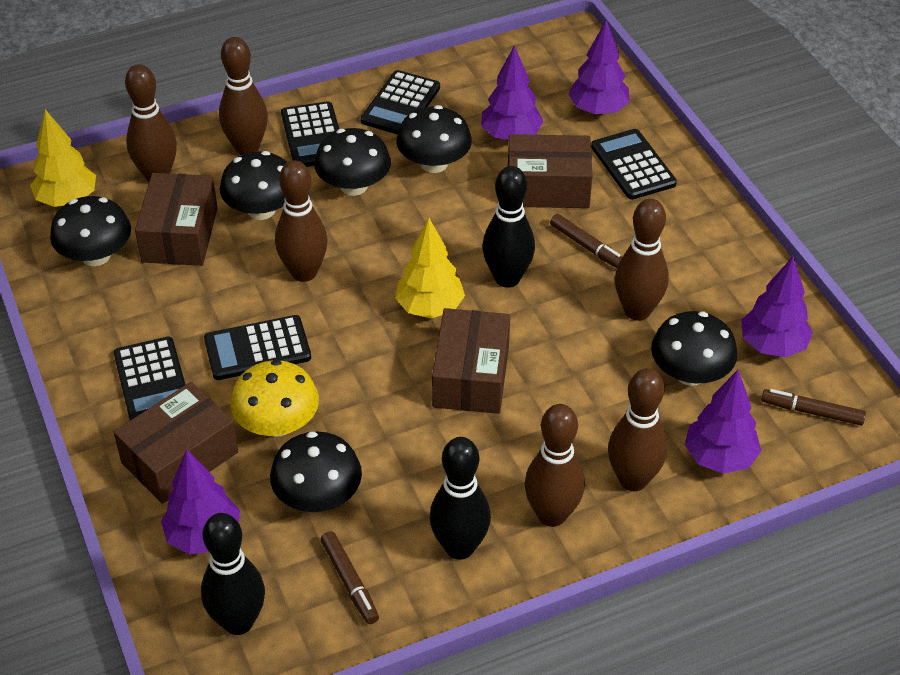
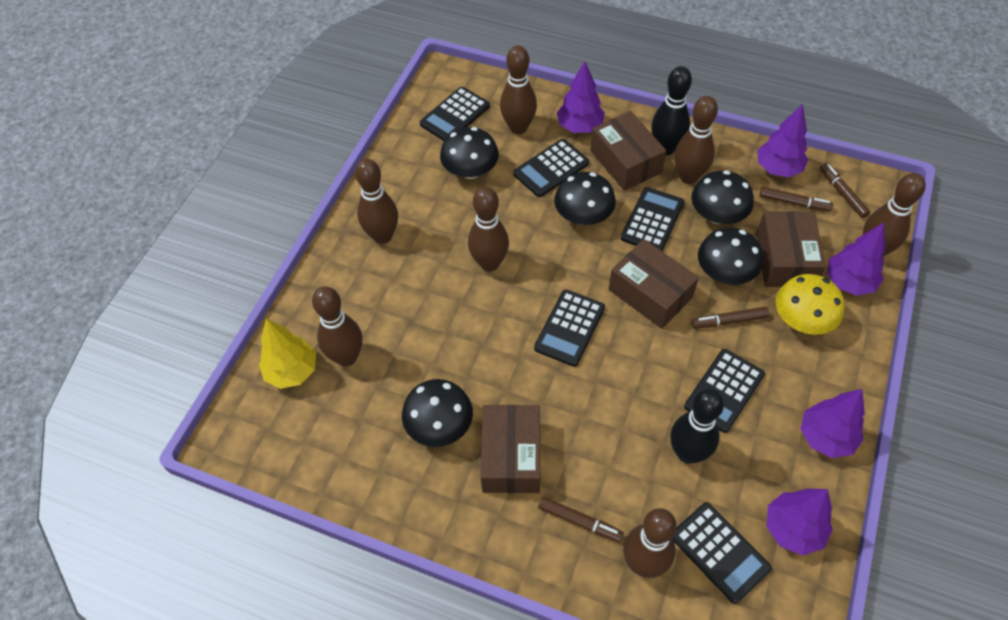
black bowling pin: [201,513,265,635] [430,437,491,560] [482,166,535,288] = 3 -> [651,66,692,155] [671,389,724,464] = 2
black calculator: [114,337,186,420] [204,315,311,380] [281,101,339,167] [361,70,440,135] [591,129,677,200] = 5 -> [420,87,490,141] [513,139,589,197] [534,290,605,367] [621,187,684,252] [672,502,772,604] [684,349,765,433] = 6
black mushroom: [50,196,131,266] [220,151,287,220] [270,431,362,512] [314,128,391,196] [397,105,472,173] [651,311,737,386] = 6 -> [402,379,473,447] [440,127,499,179] [554,172,616,225] [691,170,754,224] [698,228,763,285] = 5
brown bowling pin: [125,64,177,182] [219,37,268,155] [275,160,328,282] [525,404,585,527] [608,368,667,491] [615,199,669,321] = 6 -> [312,286,362,366] [355,158,398,244] [468,187,509,271] [500,46,537,134] [623,508,677,578] [675,96,718,184] [863,173,926,256] = 7
brown marker: [320,531,379,624] [550,214,622,268] [761,389,866,425] = 3 -> [538,497,624,542] [692,307,769,329] [759,187,833,212] [820,163,870,218] = 4
yellow tree: [30,109,96,207] [395,218,465,318] = 2 -> [259,319,316,389] = 1

